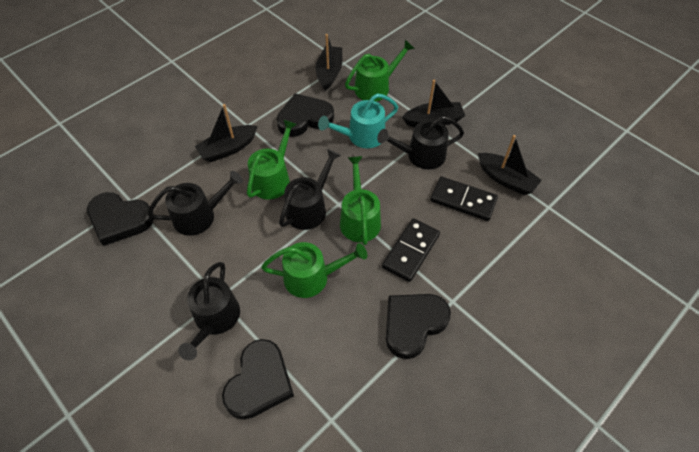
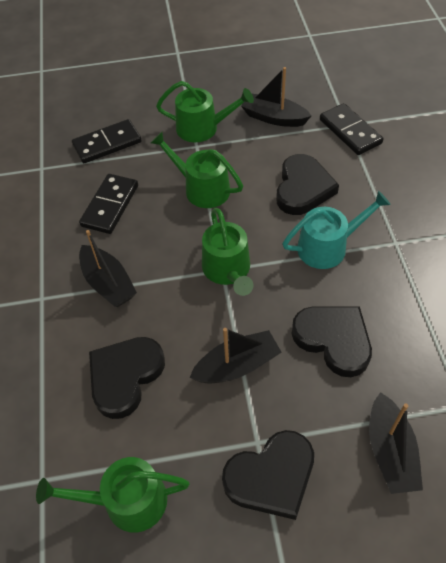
black domino: [382,218,440,282] [431,177,498,221] = 2 -> [72,119,142,163] [79,174,138,234] [320,103,383,155] = 3
black watering can: [148,171,243,236] [178,262,240,360] [279,149,341,230] [377,116,464,169] = 4 -> none = 0

